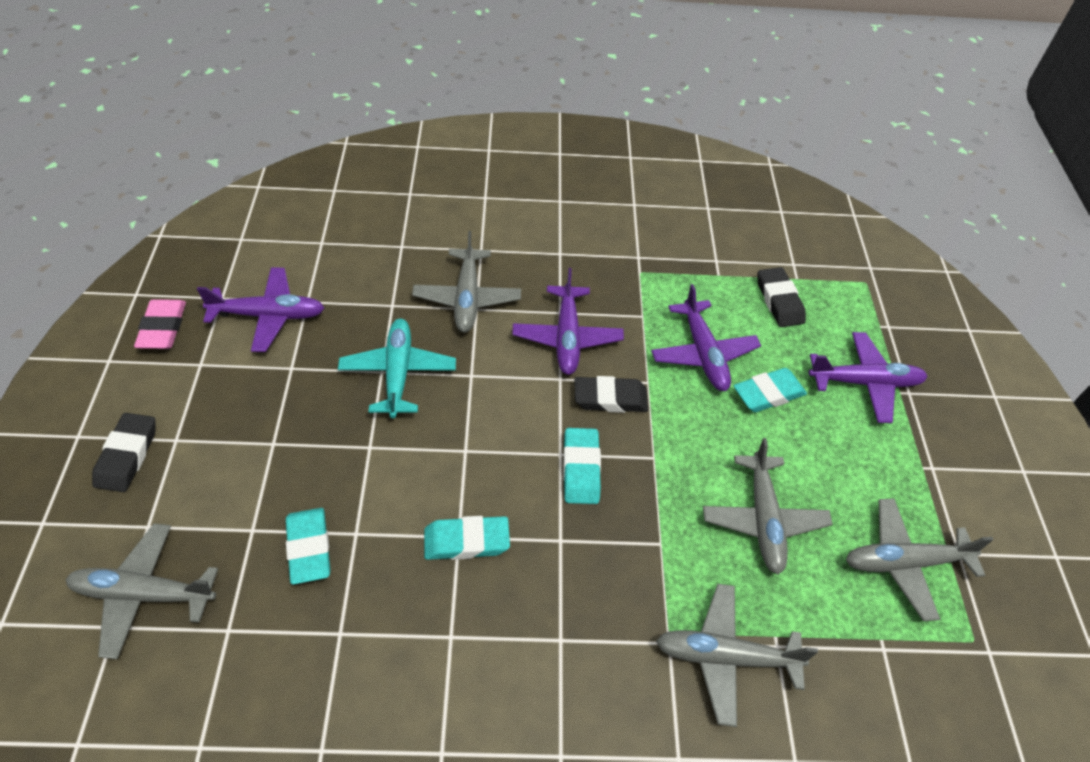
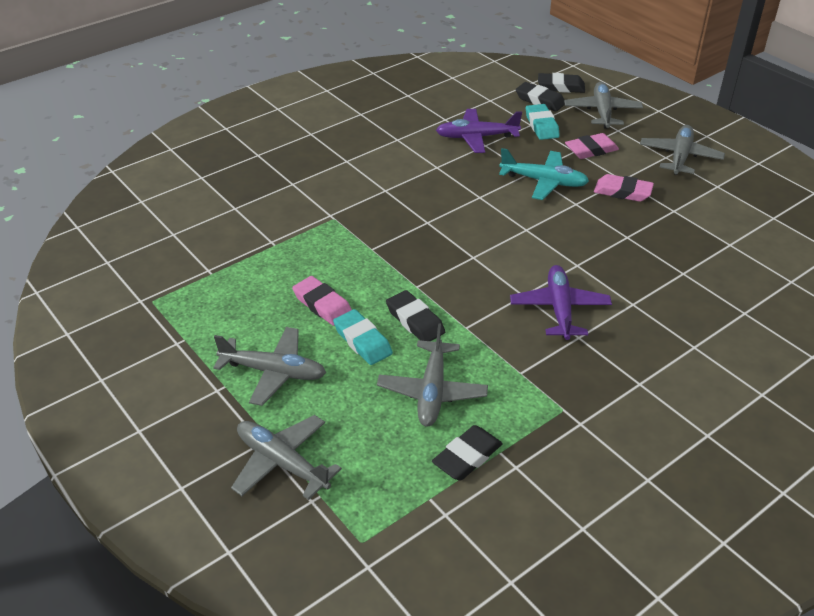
black eraser: [92,413,156,492] [574,376,648,413] [757,267,806,327] = 3 -> [386,290,445,341] [432,425,503,481] [516,82,565,112] [538,73,585,93] = 4
pink eraser: [134,299,186,349] = 1 -> [292,276,352,326] [565,133,619,159] [594,174,654,202] = 3
purple plane: [197,267,324,352] [512,268,624,375] [651,284,761,391] [808,332,928,423] = 4 -> [436,109,522,153] [510,265,612,340] = 2
turquoise eraser: [286,508,331,584] [424,516,510,560] [563,428,601,504] [734,368,807,412] = 4 -> [333,309,393,365] [526,104,560,140] = 2

